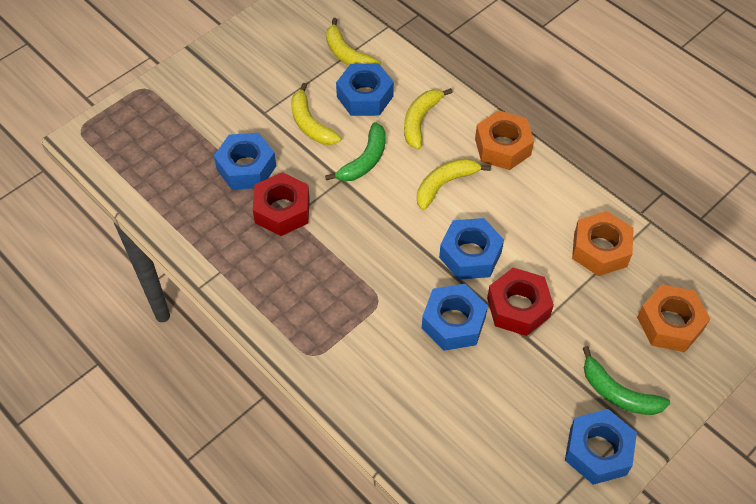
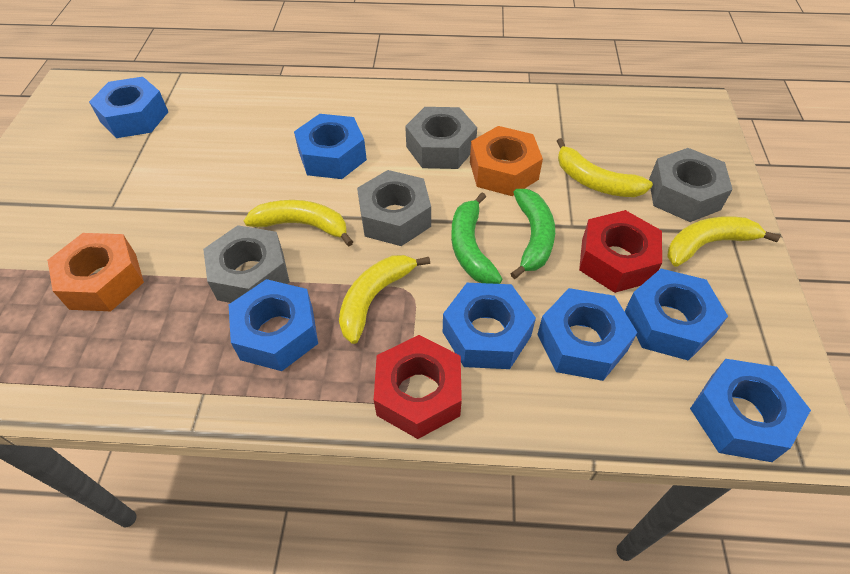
blue nut: [214,133,276,190] [336,64,394,116] [422,284,488,351] [439,218,504,280] [565,409,637,485] = 5 -> [89,77,168,138] [229,279,318,371] [294,114,367,179] [443,283,536,369] [537,288,637,381] [625,269,728,361] [690,359,811,462] = 7
grey nut: none = 0 -> [203,225,290,303] [357,170,431,246] [405,107,477,169] [649,148,733,222] = 4
orange nut: [475,110,534,170] [572,211,634,276] [637,284,710,352] = 3 -> [47,233,144,311] [470,126,543,196] = 2

